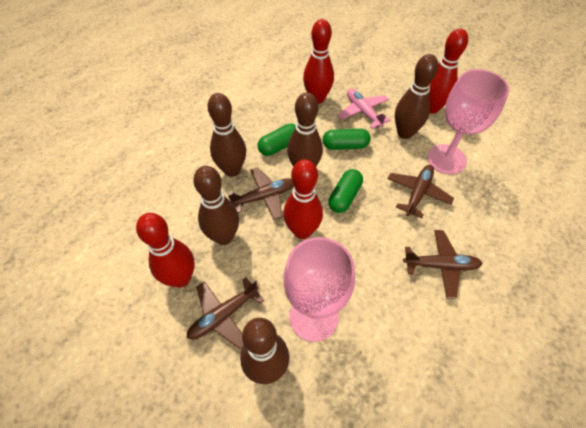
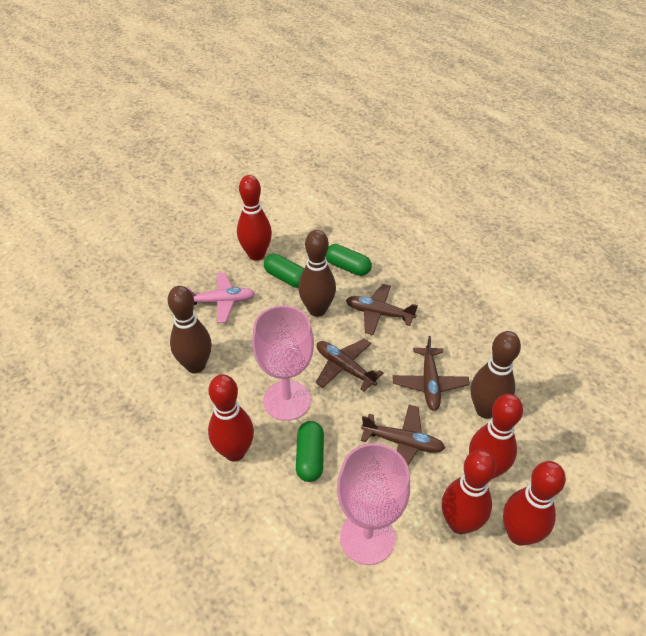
brown bowling pin: [193,166,239,245] [208,93,246,177] [240,318,289,384] [287,92,323,167] [395,54,439,139] = 5 -> [168,286,212,373] [298,230,336,317] [471,331,521,419] = 3
red bowling pin: [136,213,195,287] [283,159,323,239] [303,19,334,104] [429,29,468,114] = 4 -> [208,374,254,461] [237,175,272,261] [442,449,497,534] [469,394,523,479] [503,461,566,546] = 5

